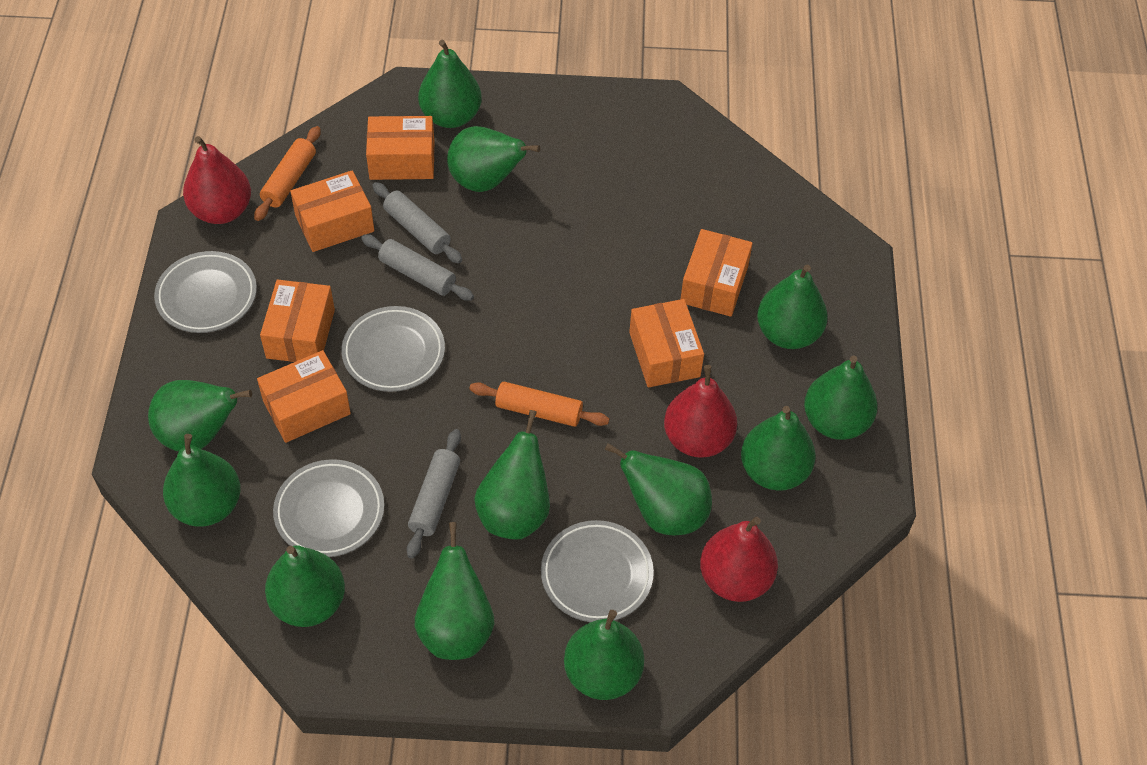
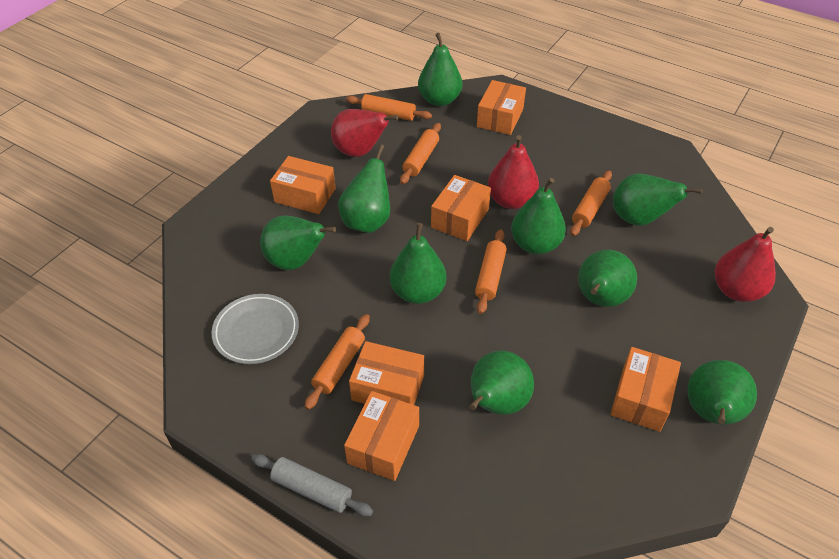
green pear: [148,380,252,451] [163,434,241,527] [265,545,345,627] [415,522,494,660] [418,40,482,128] [447,126,540,192] [474,410,550,539] [564,610,644,700] [605,443,712,536] [741,406,816,491] [757,264,828,349] [804,356,878,440] = 12 -> [260,215,336,270] [338,144,390,233] [390,223,446,304] [418,33,462,106] [469,350,534,415] [511,178,566,254] [578,250,637,307] [613,174,703,226] [687,360,757,424] = 9
grey plate: [154,251,257,333] [273,459,384,557] [341,306,445,392] [541,520,654,622] = 4 -> [212,294,299,364] = 1
grey rolling pin: [361,234,474,301] [372,182,462,264] [407,429,461,558] = 3 -> [251,454,373,516] = 1
orange rolling pin: [254,126,321,221] [469,382,609,427] = 2 -> [305,314,370,410] [346,94,432,121] [400,123,441,184] [475,229,507,314] [570,171,612,236] = 5

